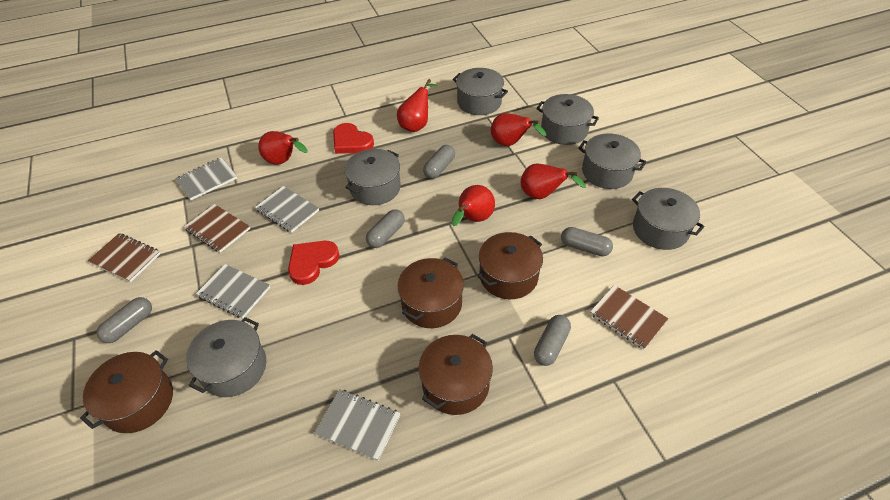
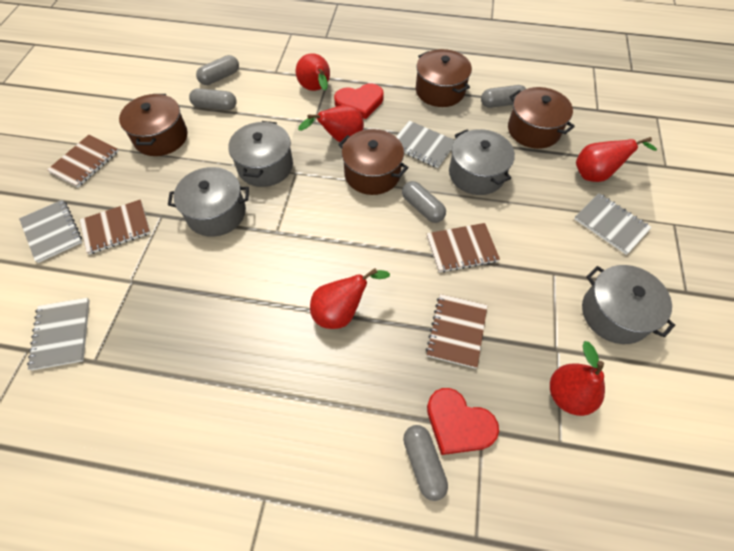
brown notebook: [88,233,160,282] [184,204,250,253] [590,285,668,350] = 3 -> [47,135,119,188] [80,200,151,255] [426,294,487,369] [427,223,500,273] = 4
grey pot: [186,317,266,397] [344,149,401,205] [453,68,508,115] [536,94,599,145] [578,134,646,189] [632,188,705,250] = 6 -> [168,167,249,237] [228,121,293,187] [449,129,515,195] [582,265,675,344] = 4

